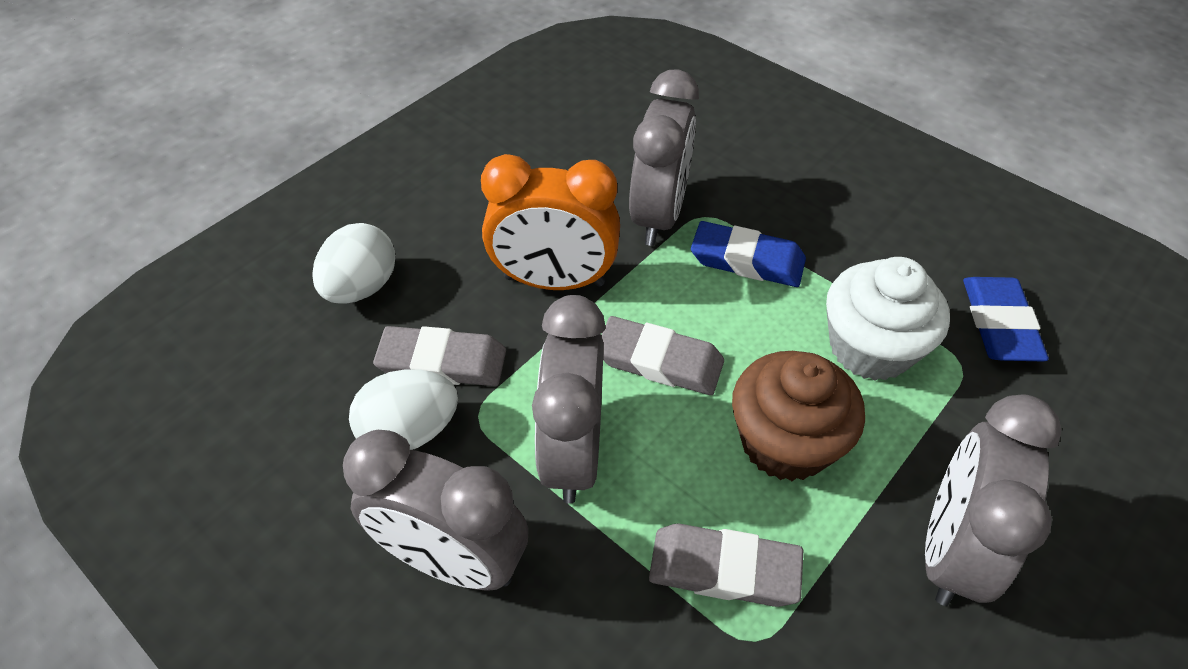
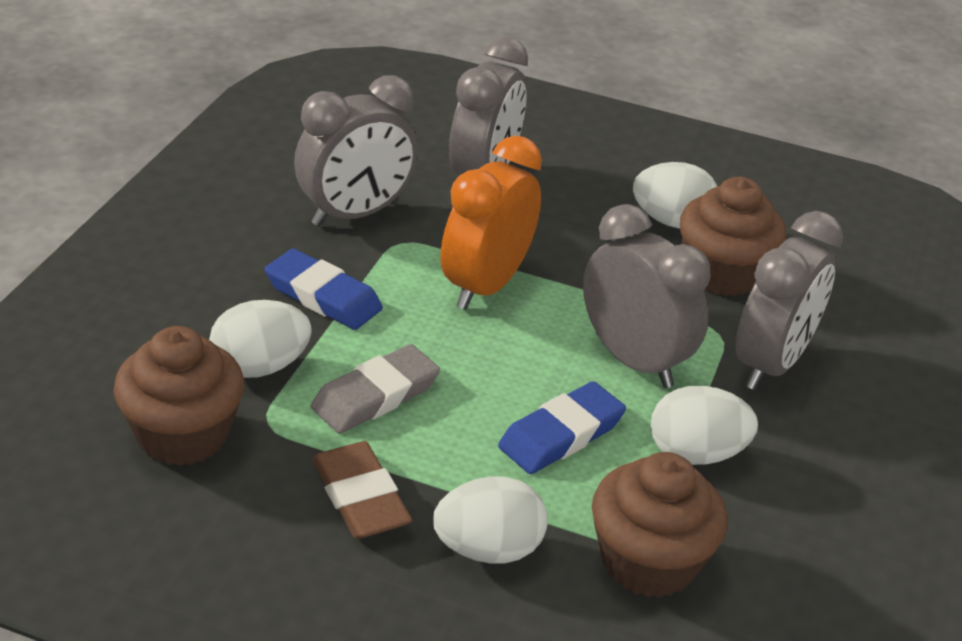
brown cupcake: [732,351,865,481] = 1 -> [113,326,244,466] [592,452,727,598] [680,177,787,296] = 3
brown eraser: none = 0 -> [312,441,412,539] = 1
grey eraser: [373,326,506,386] [601,316,724,395] [649,524,803,607] = 3 -> [311,344,440,434] = 1
white cupcake: [826,257,950,380] = 1 -> none = 0
white egg: [312,223,396,304] [349,369,458,450] = 2 -> [209,300,312,378] [433,476,548,564] [633,162,717,228] [651,386,758,465] = 4

